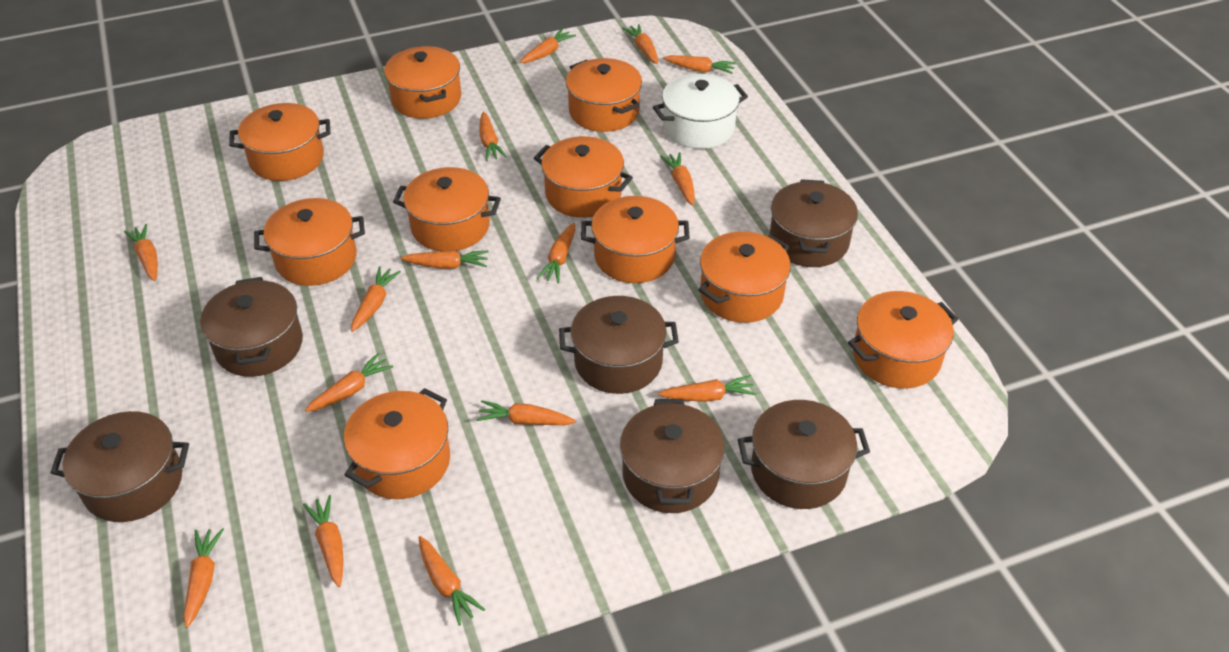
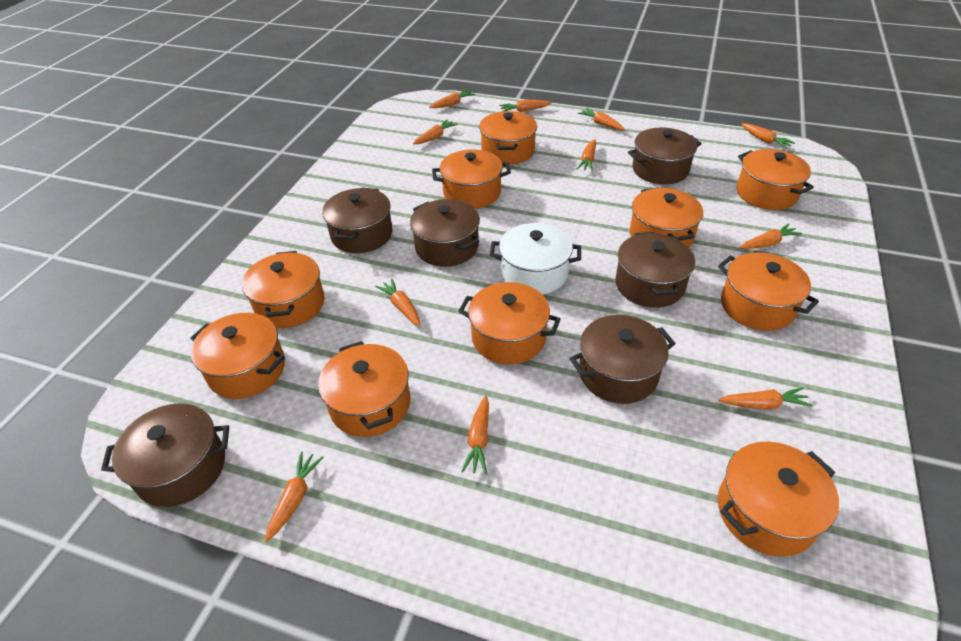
orange carrot: [124,224,158,281] [184,528,224,628] [303,495,343,587] [305,353,393,412] [351,267,401,332] [401,250,489,269] [418,536,485,626] [476,400,576,425] [479,112,507,161] [520,29,576,63] [537,223,575,283] [622,24,658,64] [658,375,756,402] [660,152,695,206] [663,55,736,74] = 15 -> [265,452,324,542] [375,278,421,326] [413,120,457,144] [429,89,475,108] [461,396,489,474] [499,100,552,112] [577,139,596,171] [578,108,625,130] [719,387,813,409] [740,224,802,249] [741,123,795,149] = 11

